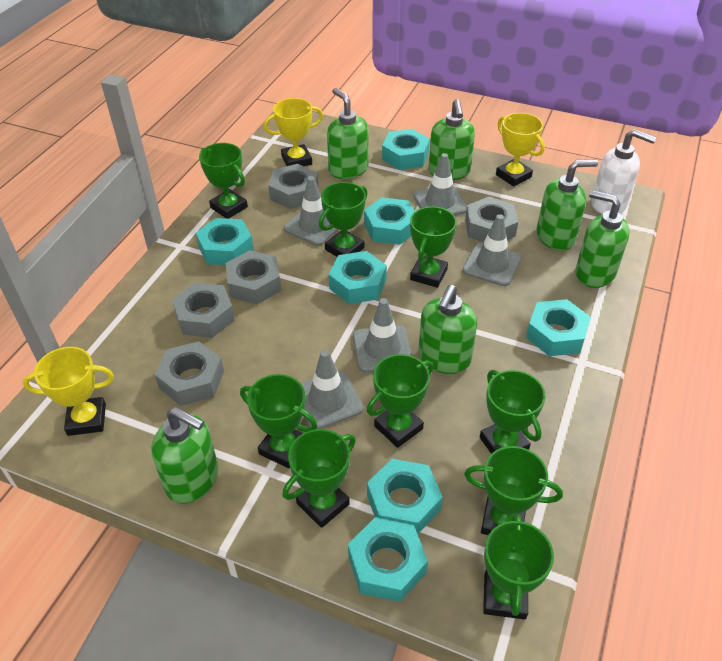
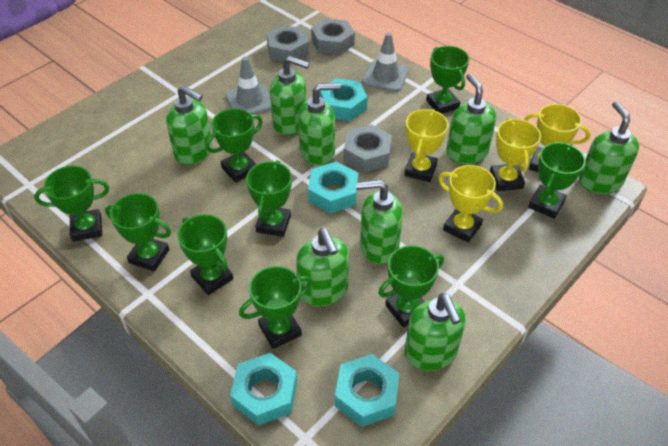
green soap dispenser: [151,407,218,503] [327,88,369,179] [418,285,477,374] [429,99,475,180] [537,159,598,251] [575,190,630,288] = 6 -> [166,85,213,165] [270,56,310,135] [296,228,349,306] [298,83,341,166] [356,180,403,264] [405,293,466,371] [446,73,496,164] [579,101,639,194] = 8
grey nut: [155,341,224,406] [172,283,235,338] [226,250,281,304] [268,164,318,209] [465,197,518,242] = 5 -> [266,25,309,64] [311,18,355,55] [344,124,392,173] = 3
grey traffic cone: [284,176,339,246] [301,350,364,429] [353,298,412,372] [413,153,467,215] [462,214,522,286] = 5 -> [225,57,271,115] [362,33,409,92] = 2
turquoise nut: [196,218,254,265] [329,251,387,304] [348,517,428,602] [364,197,415,245] [367,459,443,534] [382,129,430,170] [526,299,591,356] = 7 -> [230,353,297,426] [308,161,358,214] [320,78,368,121] [335,354,399,427] = 4
white soap dispenser: [591,129,657,215] = 1 -> none = 0
yellow trophy: [23,347,114,436] [264,98,323,166] [496,113,545,187] = 3 -> [404,109,448,182] [438,165,503,243] [490,118,541,191] [524,104,590,172] = 4

